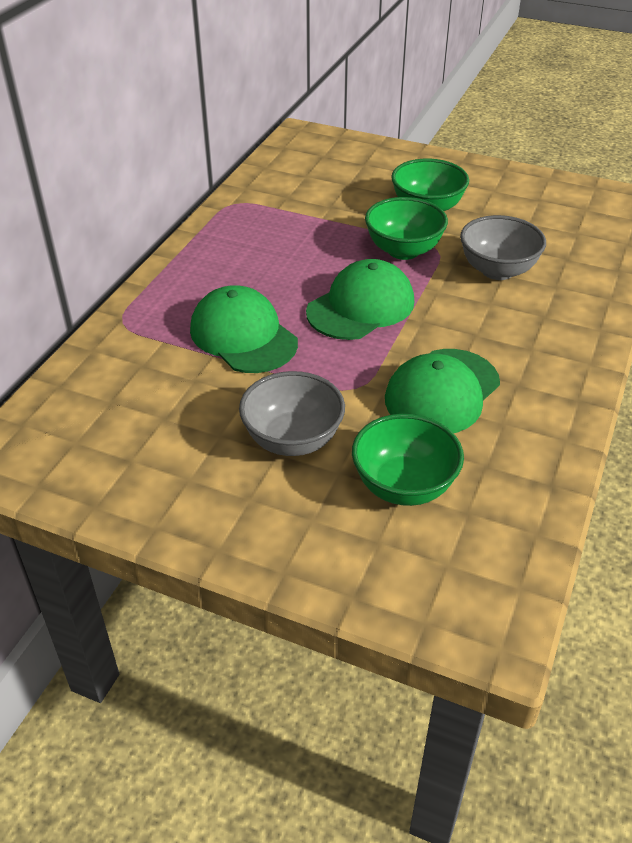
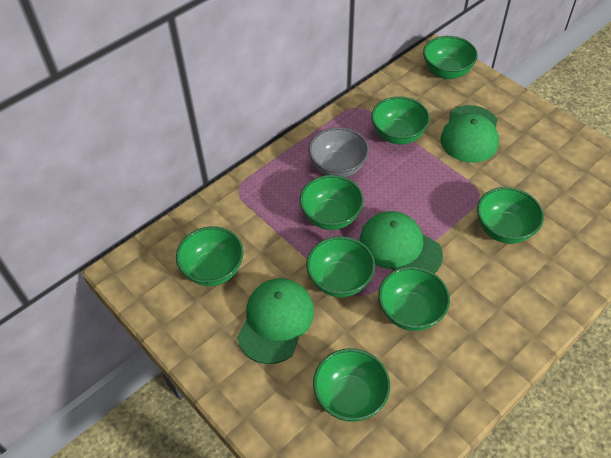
green bowl: [352,414,464,506] [365,197,448,260] [391,159,469,211] = 3 -> [176,226,244,286] [299,175,364,230] [306,236,375,297] [313,348,390,422] [371,96,430,144] [378,267,450,331] [423,36,478,79] [477,187,544,244] = 8
grey bowl: [239,371,345,456] [460,215,546,280] = 2 -> [308,127,369,177] = 1

